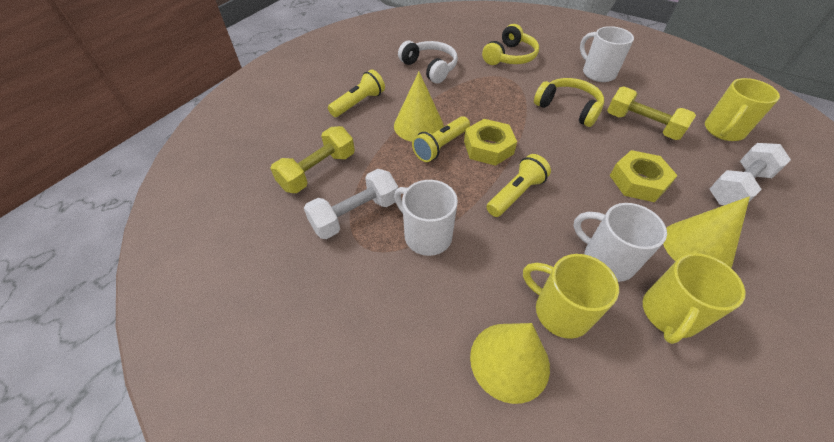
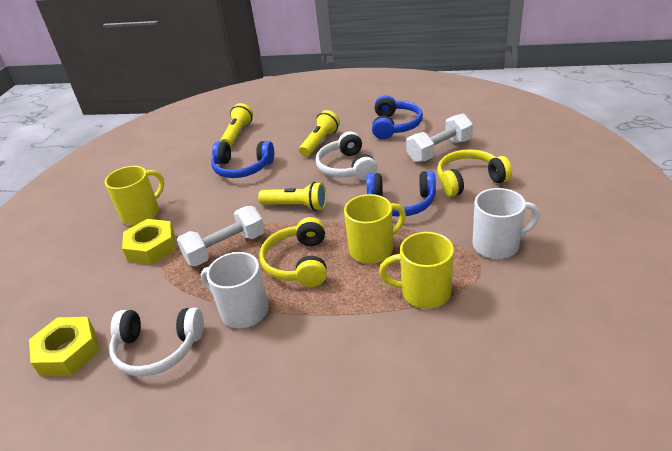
blue headphones: none = 0 -> [211,141,274,178] [366,171,436,217] [372,95,423,140] = 3
white headphones: [398,41,458,83] = 1 -> [109,308,204,376] [316,131,377,180] = 2
white mug: [394,180,458,256] [573,203,667,282] [580,26,634,82] = 3 -> [201,252,268,328] [473,188,540,259] = 2
yellow cone: [394,72,444,142] [470,323,550,404] [663,196,750,267] = 3 -> none = 0
yellow dumbbell: [270,126,355,193] [607,86,696,140] = 2 -> none = 0

